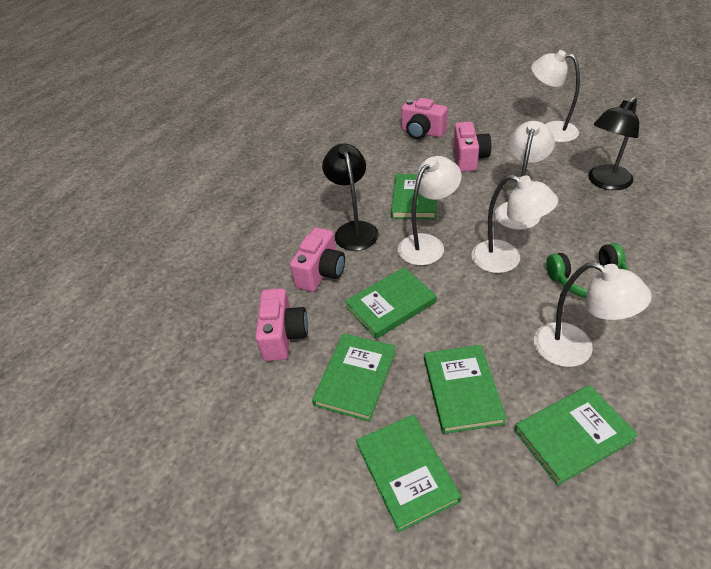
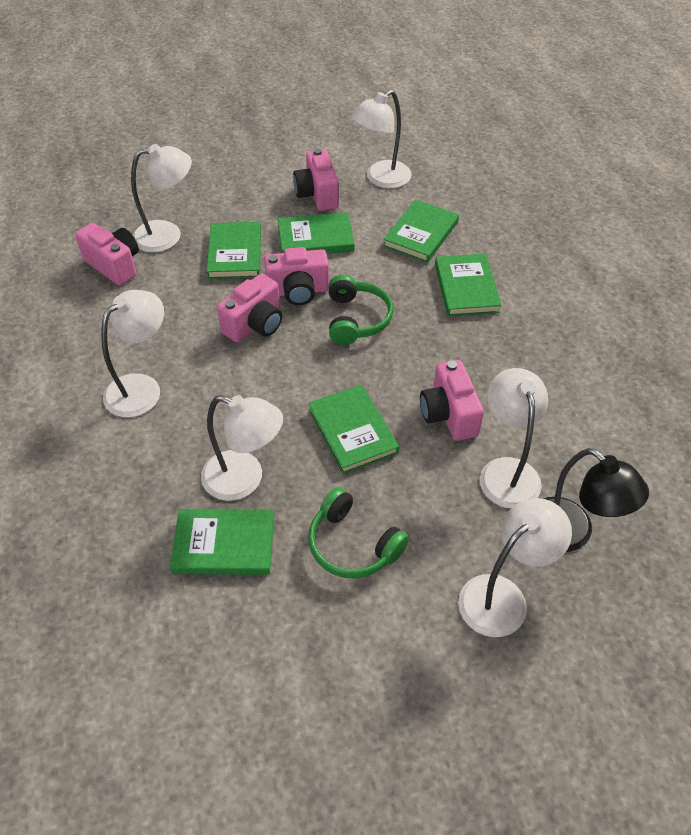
black lamp: [322,144,379,251] [588,97,639,190] = 2 -> [544,448,649,552] = 1
green headphones: [546,243,629,298] = 1 -> [308,487,409,578] [329,275,393,345] = 2
pink camera: [255,288,308,361] [290,228,345,292] [401,98,448,139] [454,122,491,172] = 4 -> [75,223,139,286] [217,273,282,343] [264,247,329,305] [293,148,339,211] [420,360,484,441] = 5
white lamp: [398,156,462,265] [471,175,558,273] [495,121,555,230] [531,50,580,142] [534,262,652,367] = 5 -> [101,290,164,417] [131,144,192,252] [201,395,283,501] [351,90,412,188] [458,498,572,637] [480,368,548,509] = 6

